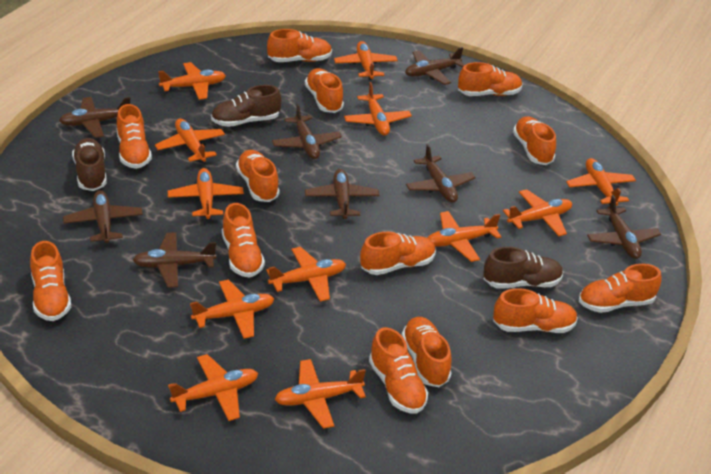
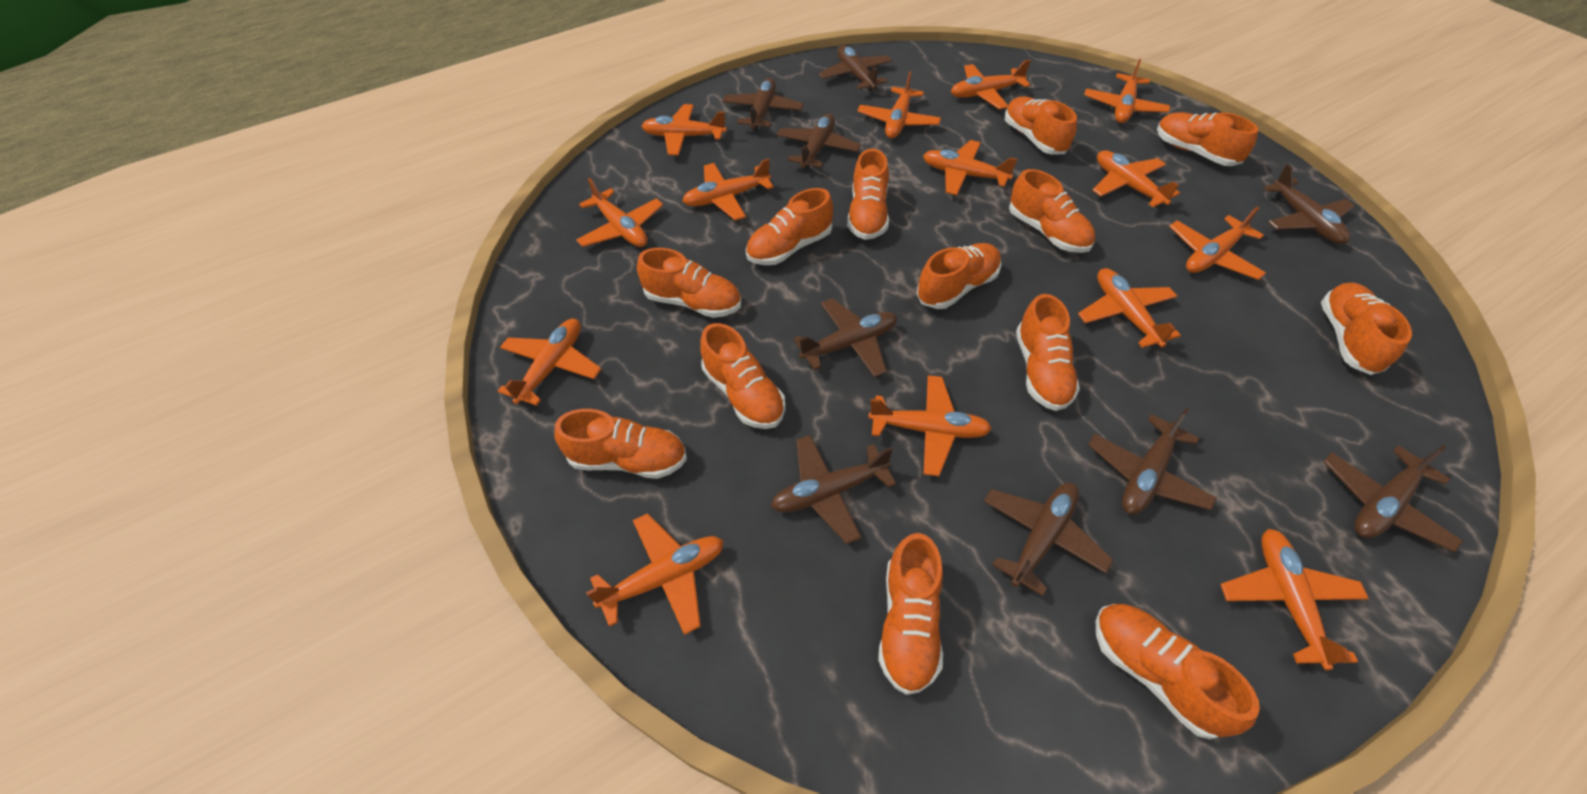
brown plane: [59,97,130,138] [63,190,143,243] [133,232,216,288] [272,103,342,159] [305,169,379,219] [405,47,465,85] [406,144,476,203] [587,195,661,259] = 8 -> [722,78,804,131] [771,435,896,544] [776,114,861,169] [794,298,897,377] [819,45,893,92] [984,482,1113,596] [1088,408,1217,514] [1263,164,1355,244] [1323,444,1463,552] = 9
brown shoe: [72,138,107,191] [211,85,281,127] [483,247,563,289] = 3 -> none = 0
orange plane: [155,119,225,163] [158,62,226,100] [168,168,244,219] [168,354,258,421] [190,279,274,339] [266,247,346,302] [275,359,366,429] [334,41,398,80] [344,82,412,136] [427,211,501,262] [503,189,572,236] [566,158,636,206] = 12 -> [498,319,601,406] [576,178,663,247] [586,513,724,635] [642,104,727,156] [682,159,774,220] [857,72,941,139] [868,375,992,476] [923,140,1017,195] [951,60,1031,109] [1078,268,1181,348] [1084,59,1170,123] [1092,150,1180,208] [1169,207,1266,280] [1220,529,1369,670] = 14

